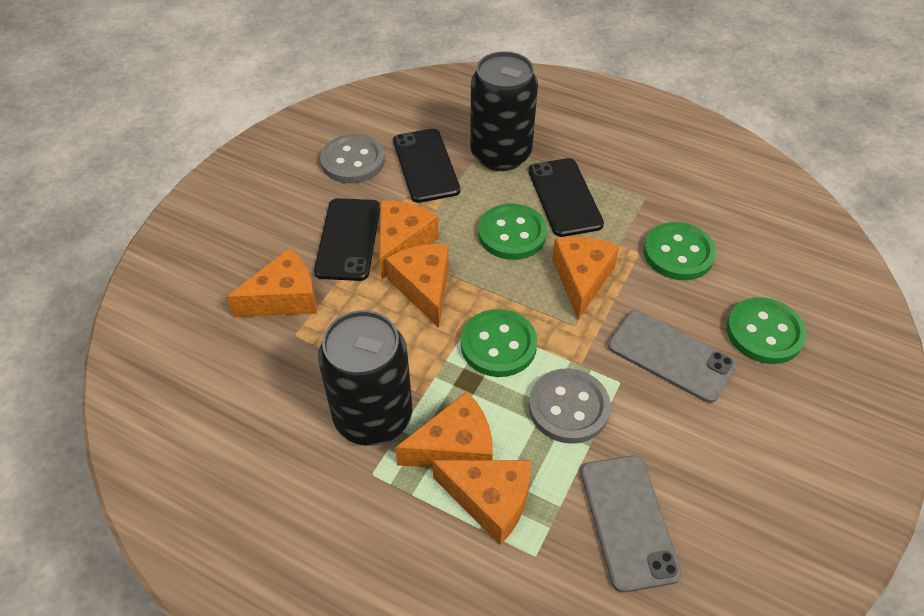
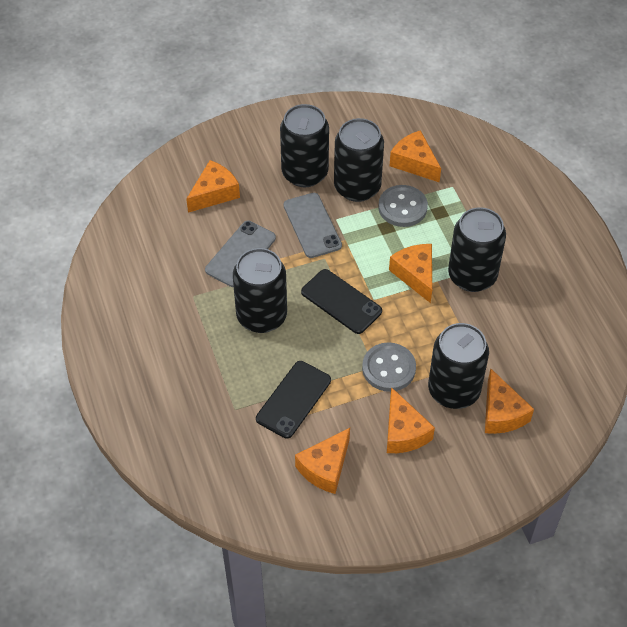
black can: [318,310,412,446] [470,51,538,171] = 2 -> [233,248,287,333] [280,104,329,187] [334,118,384,202] [428,323,489,409] [448,207,506,292] = 5
black phone: [314,198,380,281] [393,129,460,203] [528,158,604,237] = 3 -> [256,361,331,439] [301,269,382,334] = 2
green button: [461,309,538,377] [478,203,547,260] [643,222,716,280] [727,297,807,364] = 4 -> none = 0

